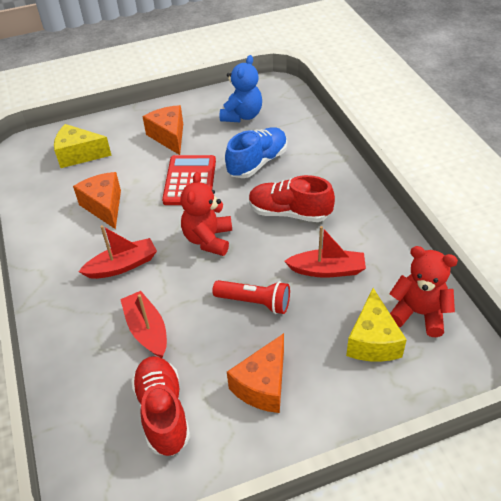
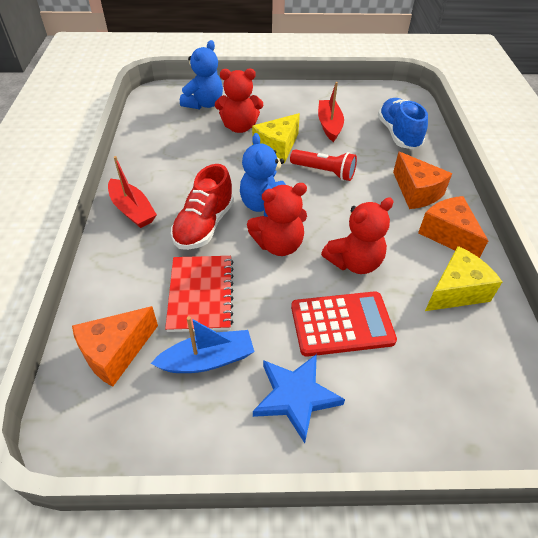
blue boat: none = 0 -> [150,316,254,373] = 1
blue star: none = 0 -> [253,354,345,443] = 1
blue teddy bear: [220,55,262,122] = 1 -> [180,40,223,109] [240,133,286,217] = 2
red boat: [79,225,157,279] [120,291,167,358] [284,226,366,278] = 3 -> [108,156,157,228] [318,82,344,142] = 2
red notebook: none = 0 -> [165,256,233,332] = 1
red shoe: [131,356,190,456] [249,175,335,222] = 2 -> [171,164,234,250] = 1
red teddy bear: [180,172,232,256] [389,246,458,337] = 2 -> [215,69,263,133] [247,183,307,256] [321,198,394,274] = 3

